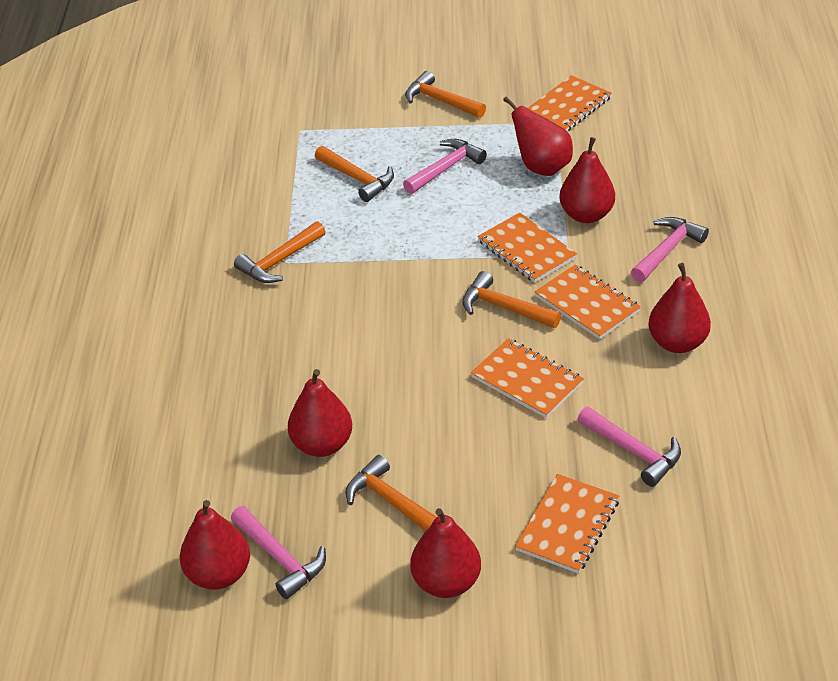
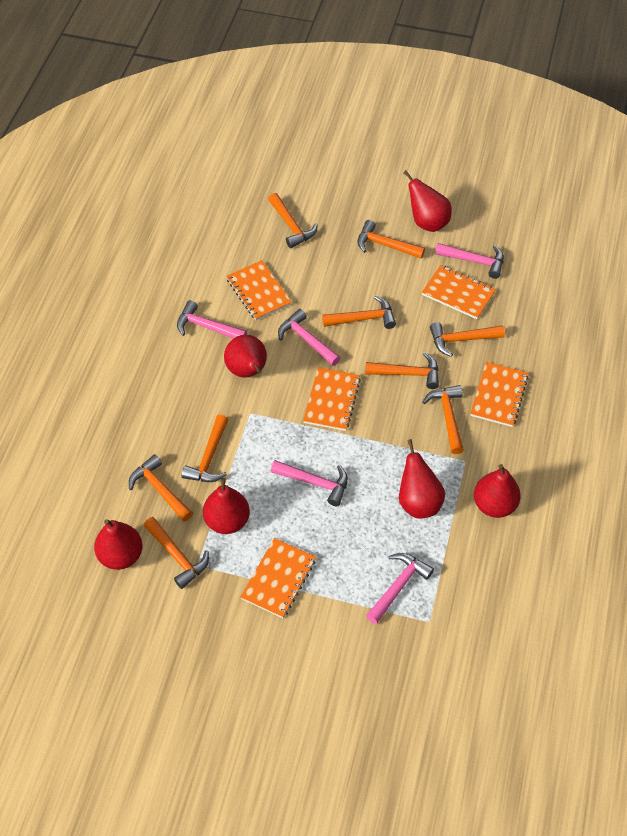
orange hammer: [234,221,326,283] [315,146,394,202] [346,455,437,532] [405,71,486,118] [462,271,561,328] = 5 -> [129,454,193,522] [143,517,209,589] [182,415,229,482] [268,193,318,248] [322,295,396,329] [358,220,425,259] [365,352,439,389] [422,385,464,454] [430,322,505,357] = 9
pink hammer: [231,506,326,599] [403,139,487,194] [577,407,681,487] [631,217,709,282] = 4 -> [177,300,247,339] [271,460,348,506] [278,309,341,366] [366,553,434,624] [435,243,504,279] = 5

